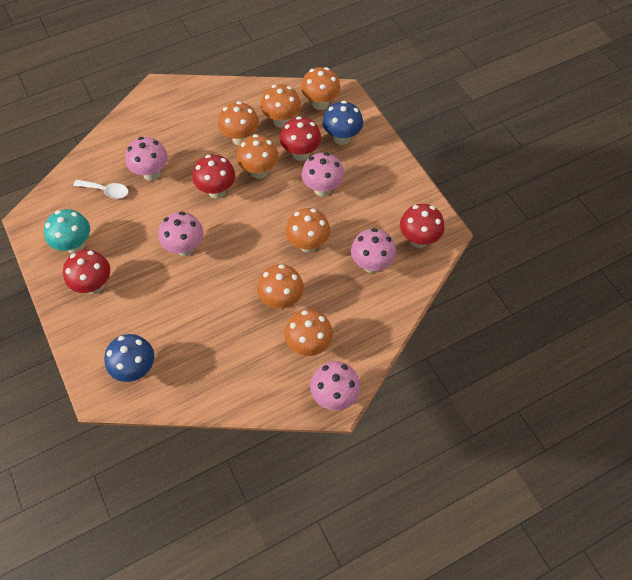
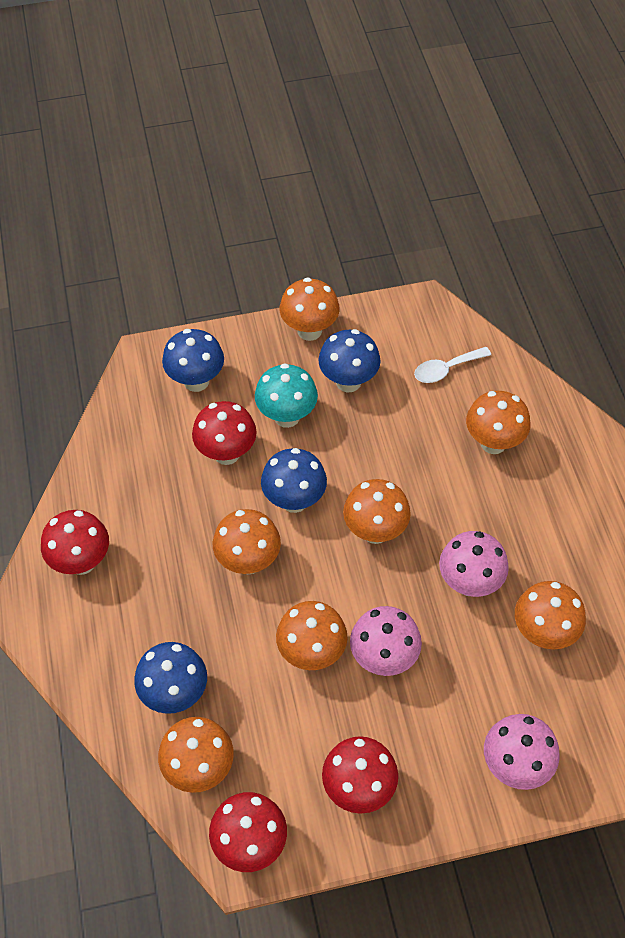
blue mushroom: [104,334,154,382] [322,101,363,145] = 2 -> [134,642,207,714] [162,329,224,392] [261,448,327,513] [318,329,380,392] = 4
pink mushroom: [125,137,168,181] [158,212,204,256] [301,152,344,197] [310,361,361,411] [351,228,396,273] = 5 -> [350,606,422,676] [439,531,509,597] [484,714,560,790] = 3

